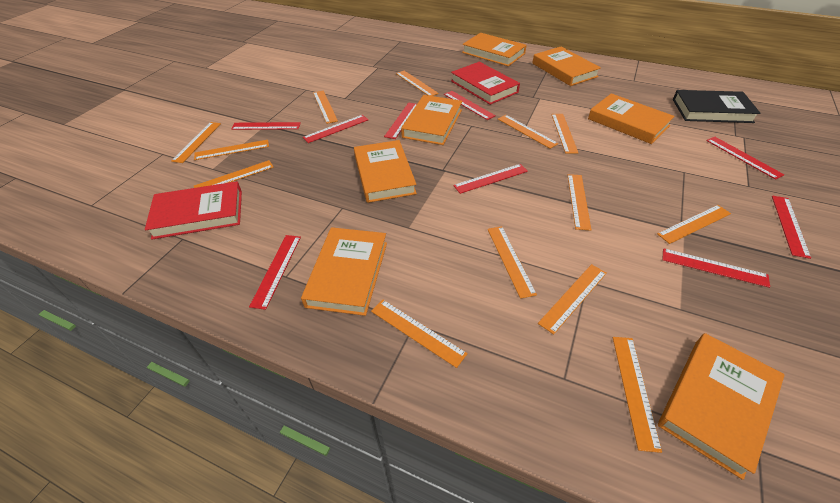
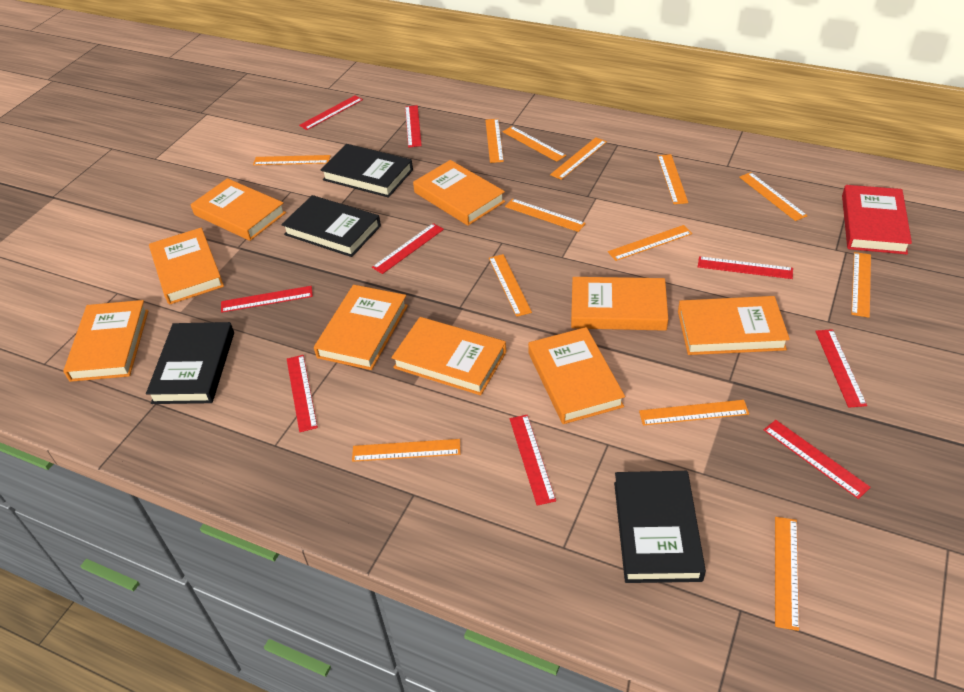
black book: [673,90,760,123] = 1 -> [146,322,234,404] [281,195,381,257] [321,144,413,198] [614,471,706,583] = 4
orange book: [301,227,387,316] [354,140,417,203] [401,95,462,145] [462,33,527,66] [532,47,601,86] [588,93,675,144] [658,333,785,480] = 7 -> [63,300,148,382] [149,228,224,305] [191,178,286,241] [314,285,408,370] [391,317,506,395] [413,160,505,226] [528,327,625,424] [571,277,668,331] [678,296,790,355] = 9
red book: [145,181,242,239] [451,62,520,105] = 2 -> [842,185,912,254] = 1

